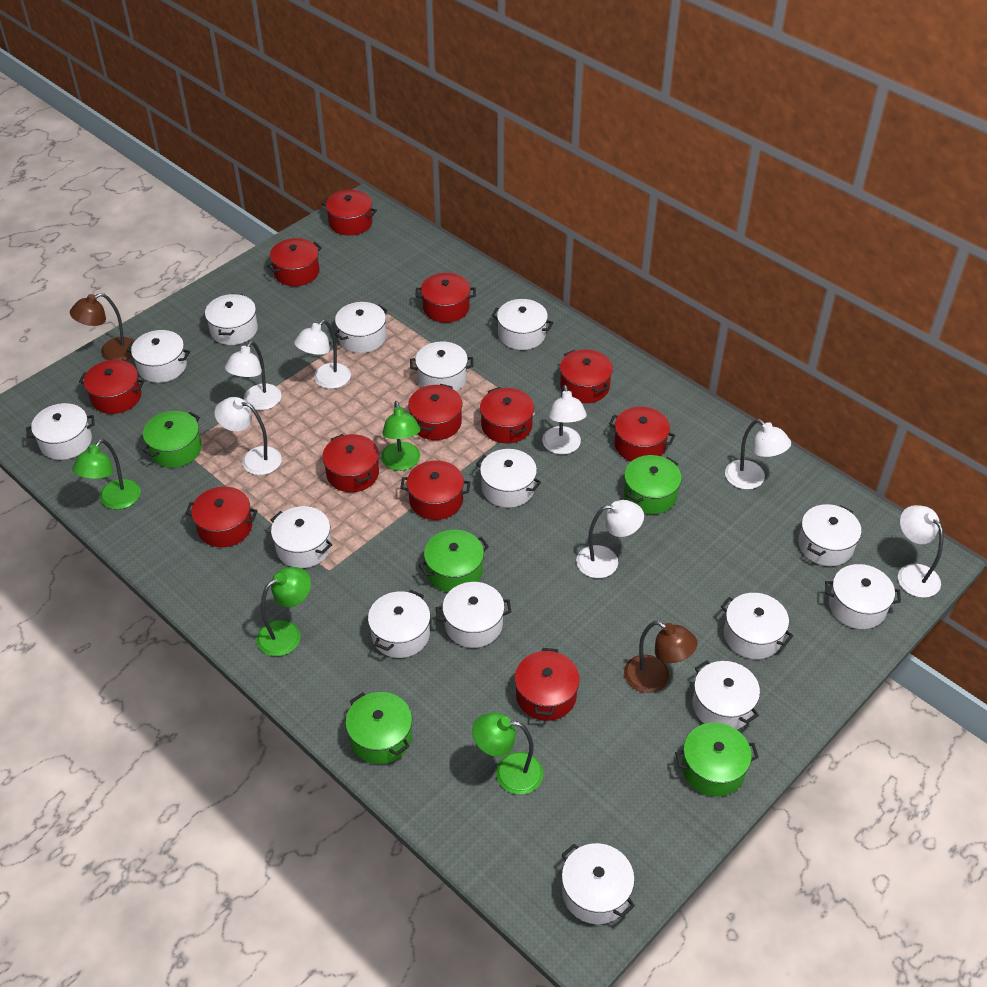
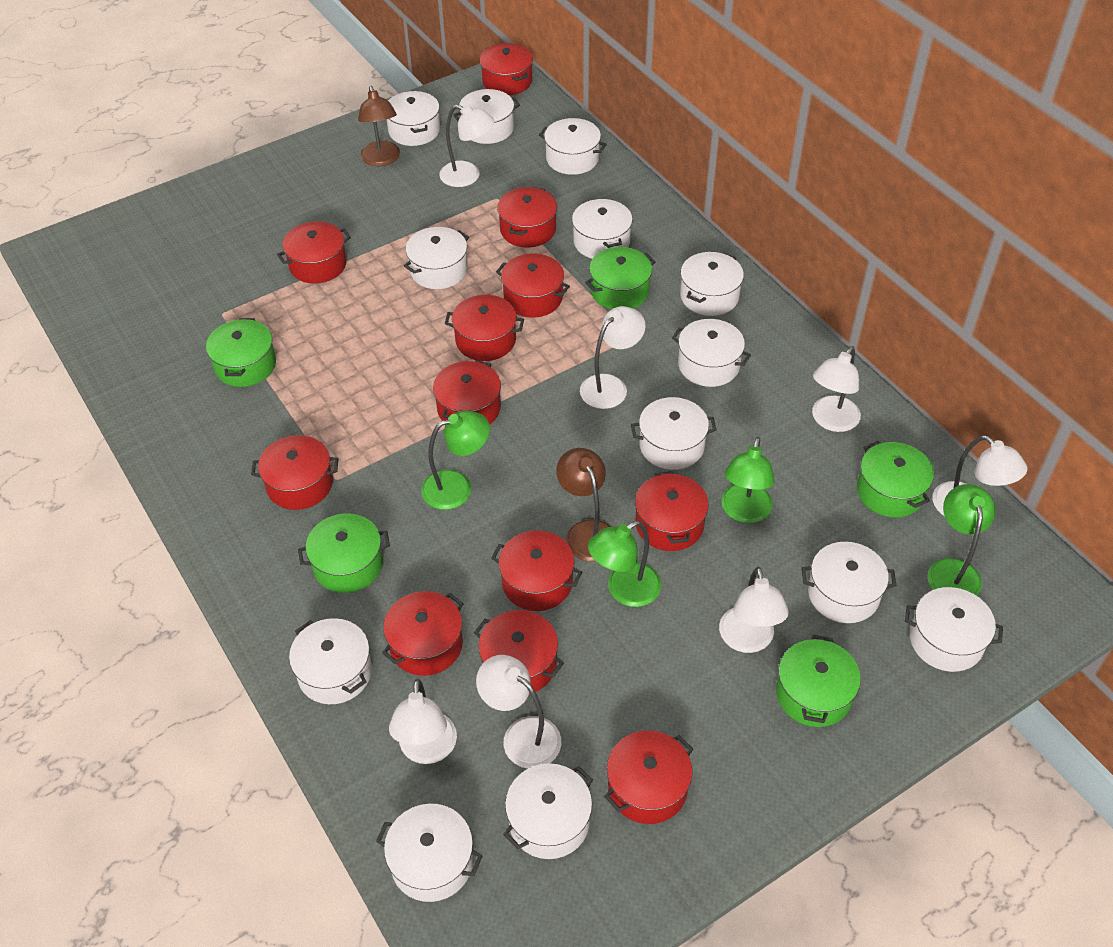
white pot: [26,403,95,460] [126,330,190,383] [205,294,258,345] [271,506,333,568] [334,302,388,353] [368,590,430,658] [410,341,473,391] [436,582,512,648] [476,449,541,508] [492,299,553,350] [562,843,635,924] [692,660,760,730] [721,593,793,659] [798,504,861,566] [825,564,901,629] = 15 -> [289,618,372,704] [376,804,482,902] [387,91,440,146] [404,227,469,289] [453,89,520,144] [503,763,593,859] [539,118,607,175] [572,199,633,259] [631,397,717,470] [672,319,751,387] [680,252,744,316] [802,542,897,623] [905,587,1003,672] = 13

